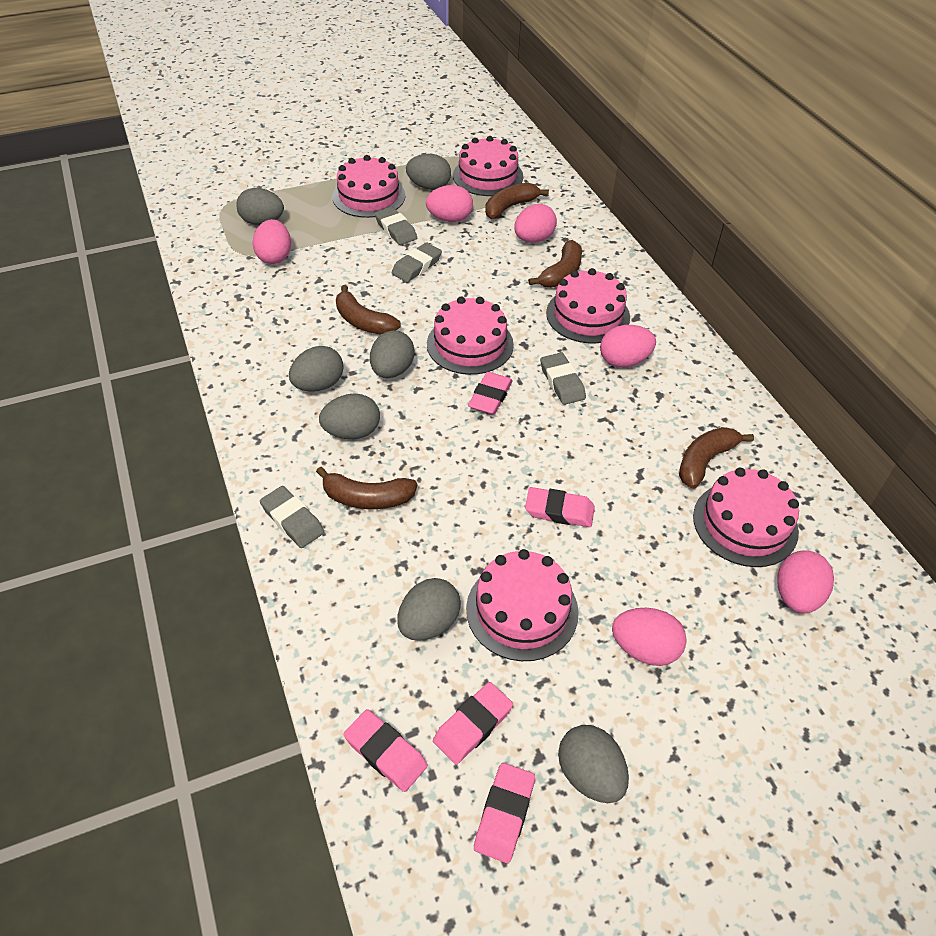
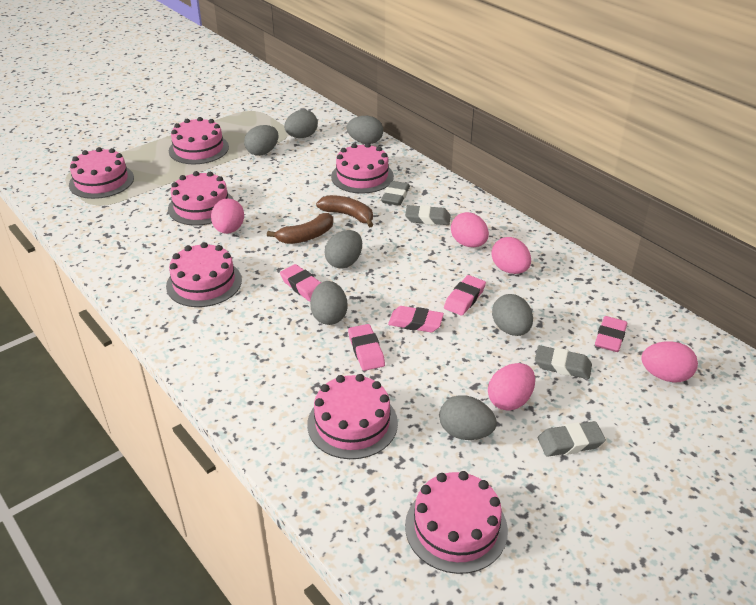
brown banana: [316,467,417,509] [336,285,401,335] [485,183,549,219] [528,240,582,287] [679,427,754,489] = 5 -> [267,213,333,244] [316,195,373,227] = 2
pink cake: [332,155,406,218] [427,297,514,375] [453,136,523,196] [466,549,579,661] [546,268,630,343] [693,468,799,567] = 6 -> [69,147,134,199] [166,242,242,307] [168,171,234,226] [169,117,229,164] [307,374,398,459] [331,143,394,194] [405,471,508,574] = 7
pink egg: [252,219,291,264] [426,185,473,222] [514,204,557,243] [600,325,656,367] [612,608,687,666] [777,550,834,613] = 6 -> [211,198,244,234] [451,212,489,247] [488,363,535,411] [491,237,531,274] [641,341,698,382] = 5

